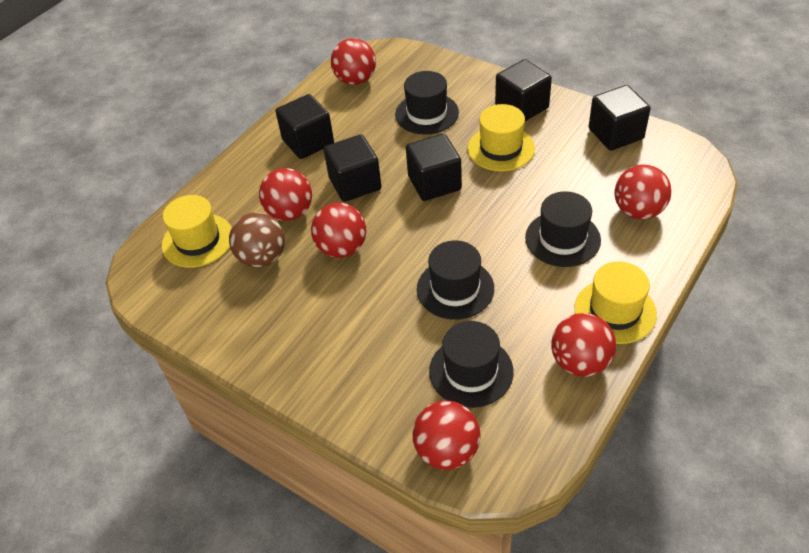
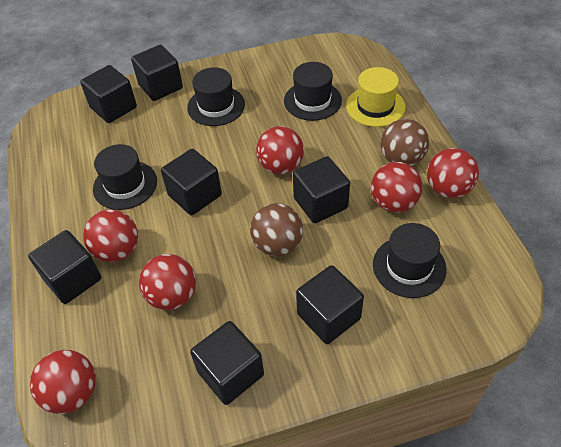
black cube: [275,94,334,159] [324,134,381,202] [406,134,462,201] [495,59,552,121] [589,85,651,151] = 5 -> [28,230,102,304] [80,65,137,123] [131,45,183,101] [161,149,222,215] [190,321,264,405] [293,156,350,223] [296,265,364,344] = 7
brown ball: [229,212,285,268] = 1 -> [250,203,303,256] [380,119,429,166] = 2
yellow hat: [162,195,232,268] [468,104,535,171] [574,261,657,344] = 3 -> [346,67,405,127] = 1

